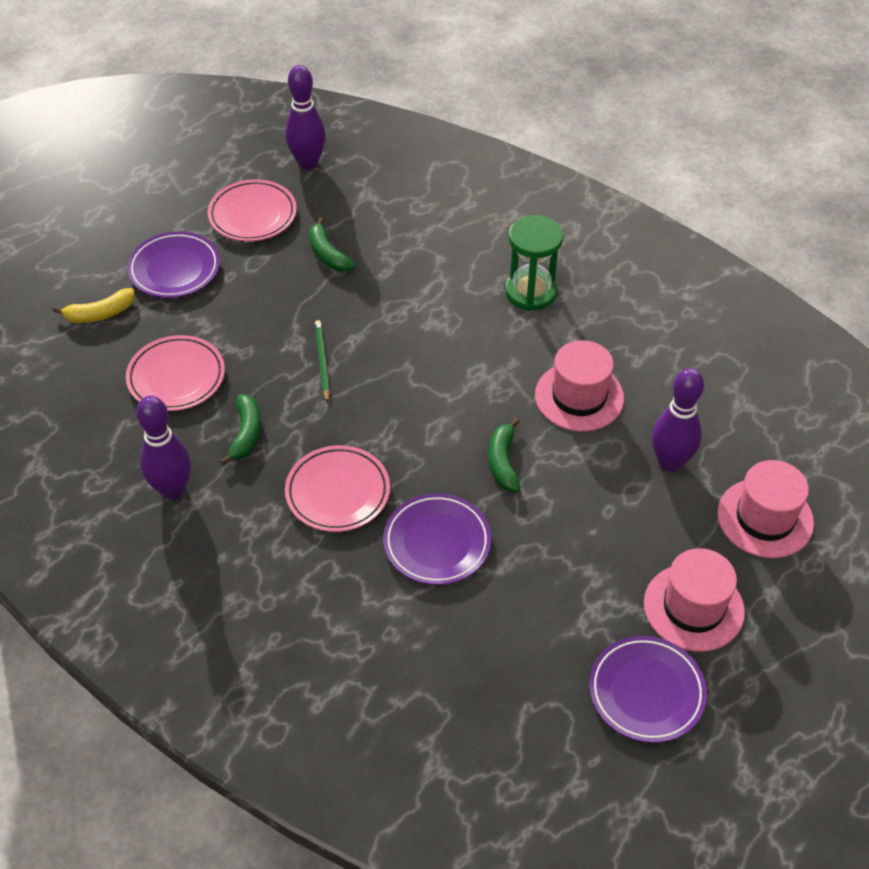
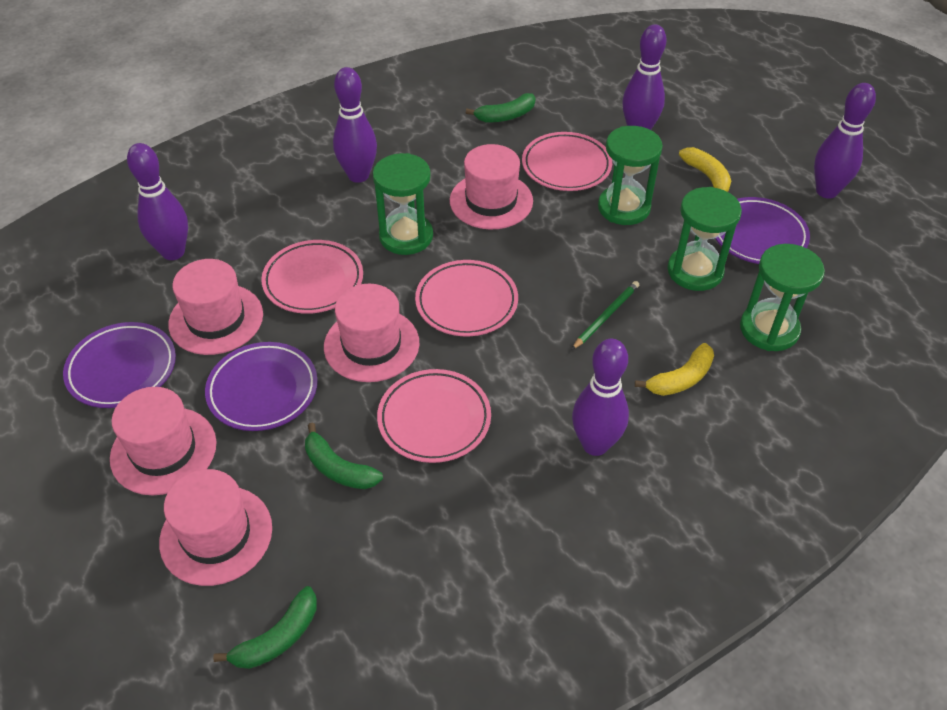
green hourglass: [505,215,563,311] = 1 -> [373,153,433,255] [598,126,663,225] [667,187,742,291] [740,244,825,351] = 4
pink hat: [535,340,624,432] [644,548,745,652] [717,460,814,558] = 3 -> [110,387,217,495] [159,469,272,586] [168,259,263,355] [324,284,420,382] [450,144,533,230] = 5
pink plate: [126,335,225,411] [208,179,297,241] [285,445,390,532] = 3 -> [261,240,363,314] [377,369,491,463] [415,260,518,336] [522,132,612,191] = 4
purple bowling pin: [136,396,191,500] [285,65,326,170] [652,368,704,472] = 3 -> [127,143,188,260] [333,67,377,183] [572,339,629,456] [622,24,666,130] [814,83,876,199] = 5
yellow banana: [53,288,135,323] = 1 -> [635,343,714,396] [679,147,731,192] = 2

